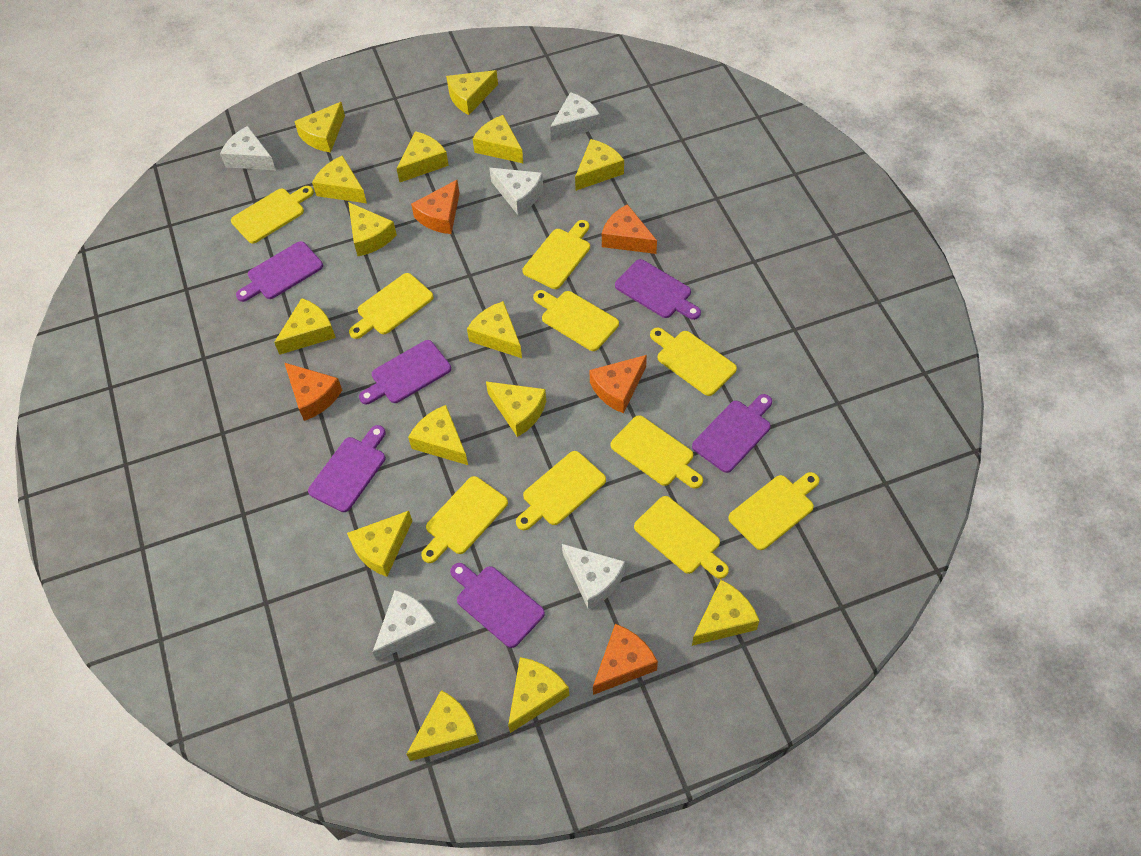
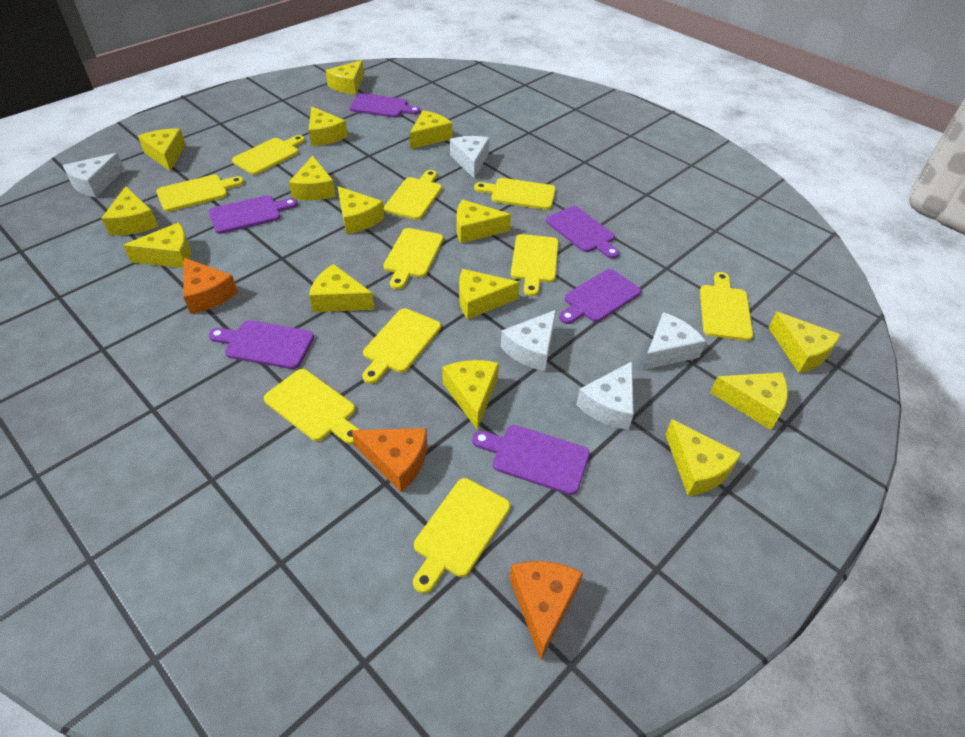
orange cheese: [285,363,342,421] [411,180,460,234] [589,355,647,414] [593,624,658,695] [602,204,657,254] = 5 -> [183,258,238,314] [351,428,427,492] [509,561,583,660] = 3

